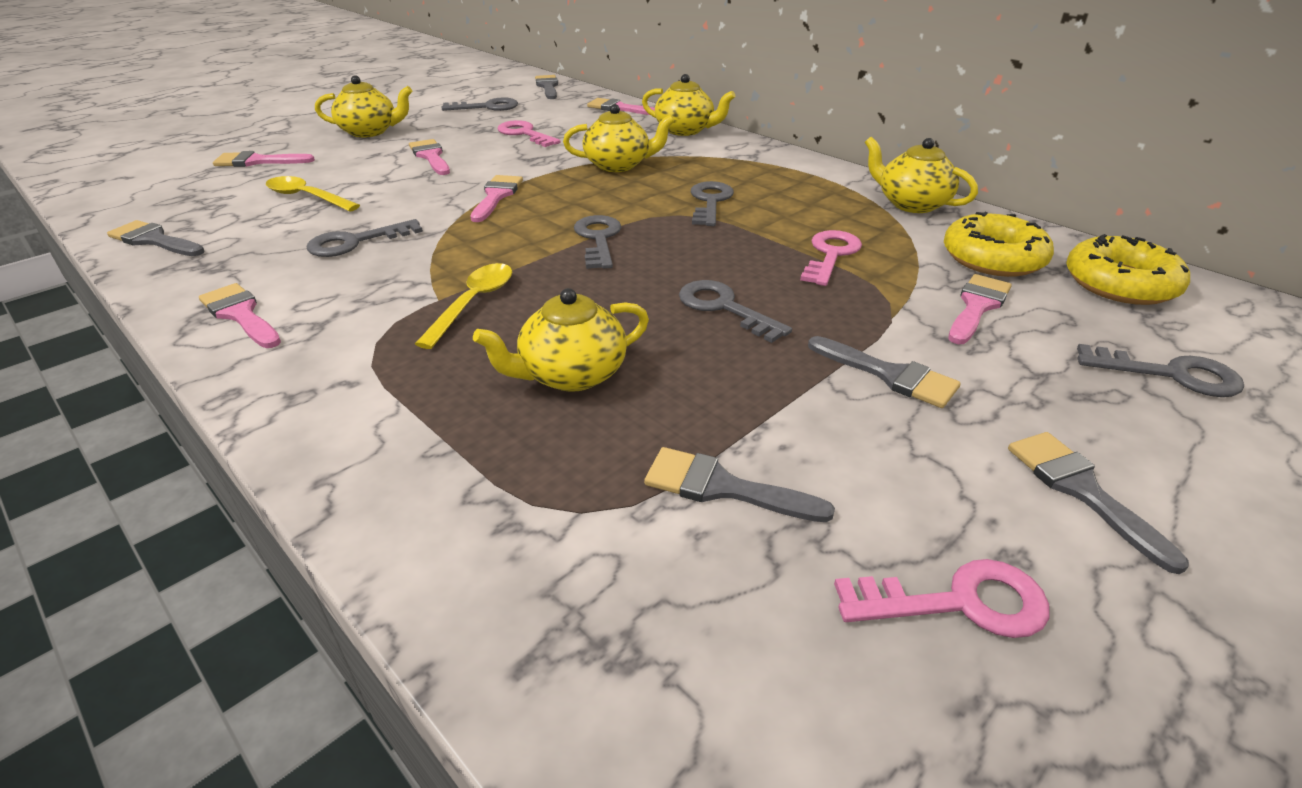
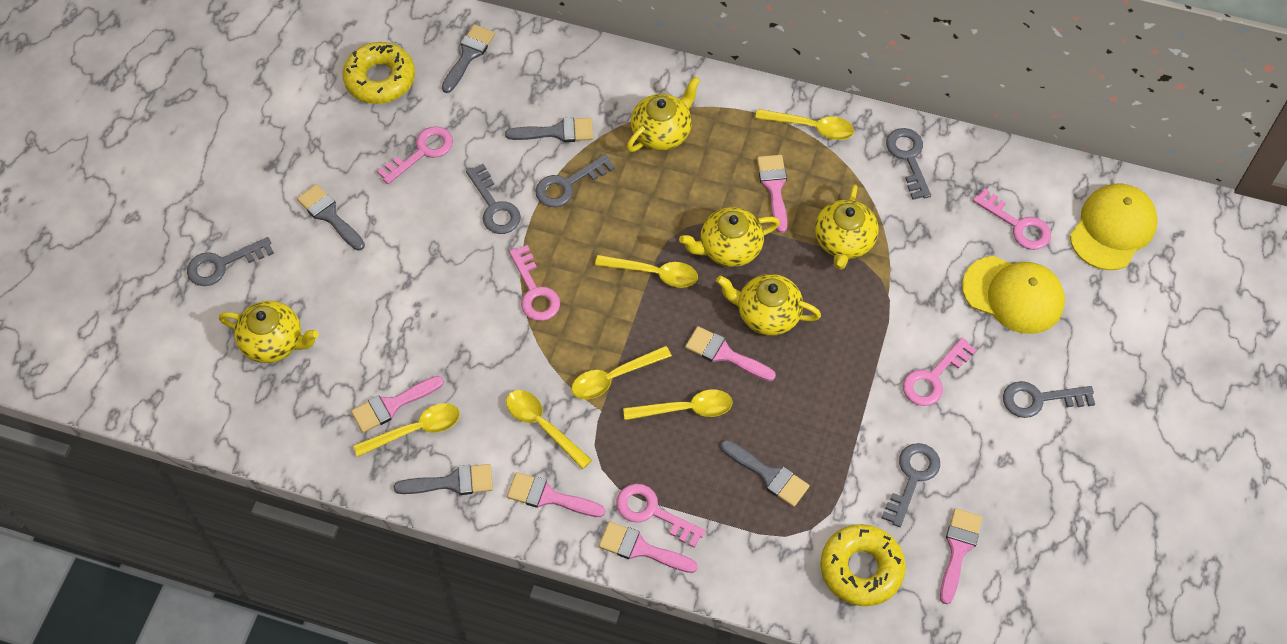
pink key: [497,120,561,147] [800,230,862,286] [834,559,1049,638] = 3 -> [377,126,453,184] [509,245,560,321] [616,484,706,548] [903,338,977,406] [973,188,1051,250] = 5
yellow cap: none = 0 -> [962,256,1065,334] [1070,183,1158,270] = 2
yellow spoon: [266,176,360,212] [415,263,512,349] = 2 -> [353,403,460,457] [506,390,592,469] [571,346,672,399] [595,255,698,288] [623,390,733,420] [755,109,854,140] = 6

